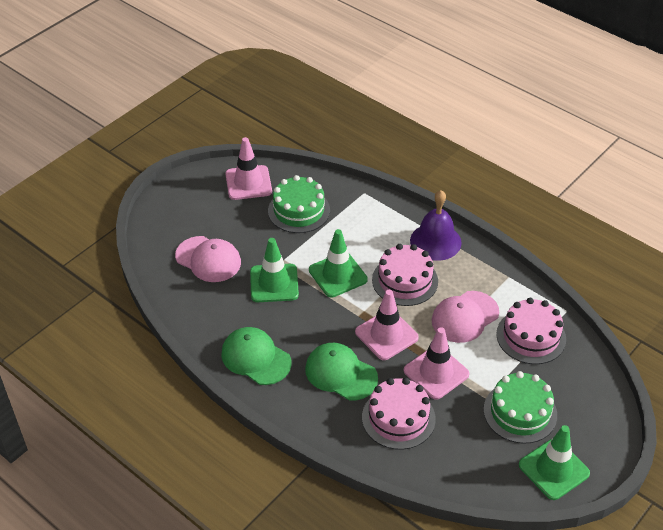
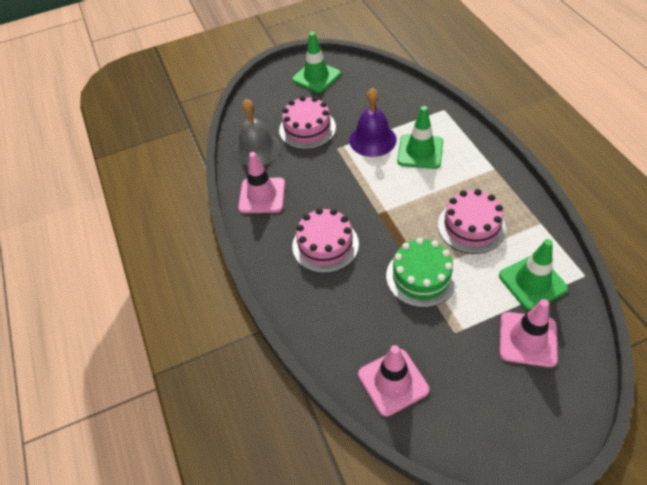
green cake: [268,175,330,233] [484,371,557,444] = 2 -> [386,238,457,308] = 1
green cap: [221,327,291,385] [305,343,378,401] = 2 -> none = 0
grey bell: none = 0 -> [234,99,281,166] = 1
pink cap: [175,236,241,282] [432,291,499,343] = 2 -> none = 0

